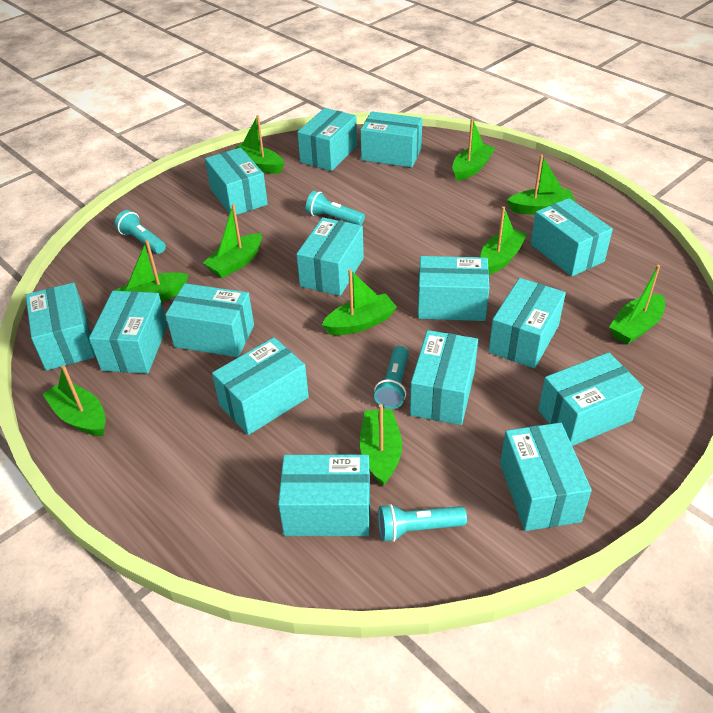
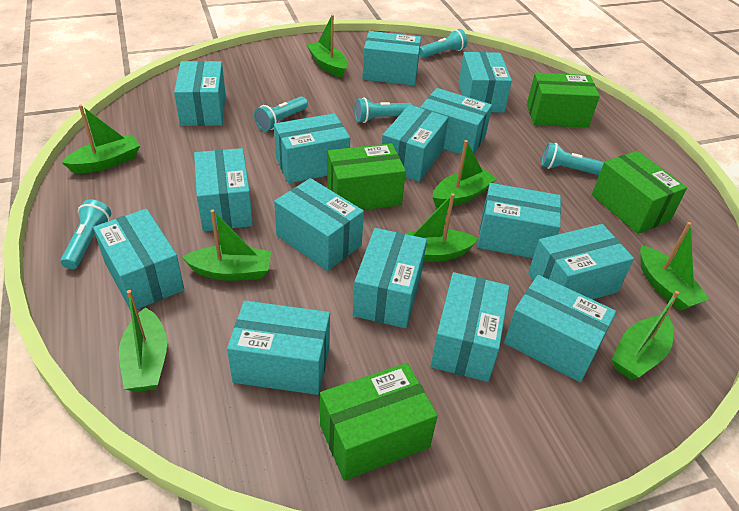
green boat: [42,365,106,436] [114,240,189,303] [203,204,262,278] [233,115,284,174] [322,269,397,335] [360,404,402,486] [452,118,495,181] [480,207,527,275] [507,154,575,215] [609,265,665,345] = 10 -> [61,105,140,173] [119,290,167,392] [182,210,271,281] [307,15,347,77] [405,193,478,262] [432,140,497,207] [612,291,679,380] [640,222,709,311] = 8
green box: none = 0 -> [320,363,438,481] [327,143,406,210] [527,73,600,128] [592,151,687,234] = 4
turquoise flashlight: [115,210,166,254] [306,191,365,225] [374,346,409,409] [378,504,467,542] = 4 -> [60,199,111,269] [254,96,308,131] [354,97,412,123] [419,29,467,58] [541,142,604,175] = 5

